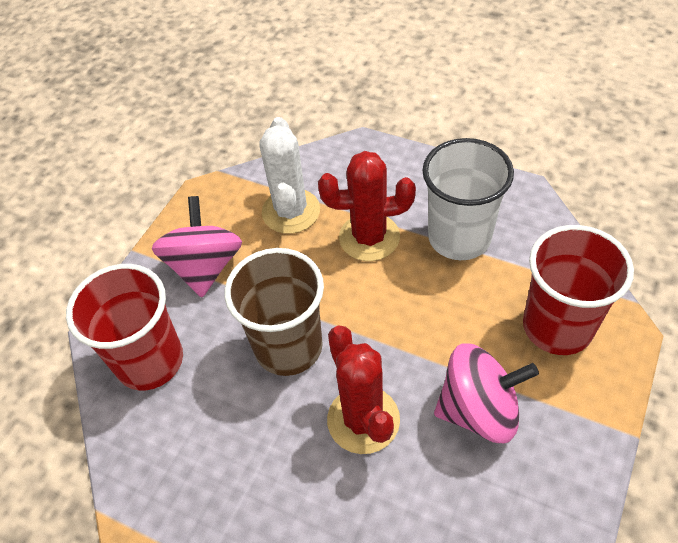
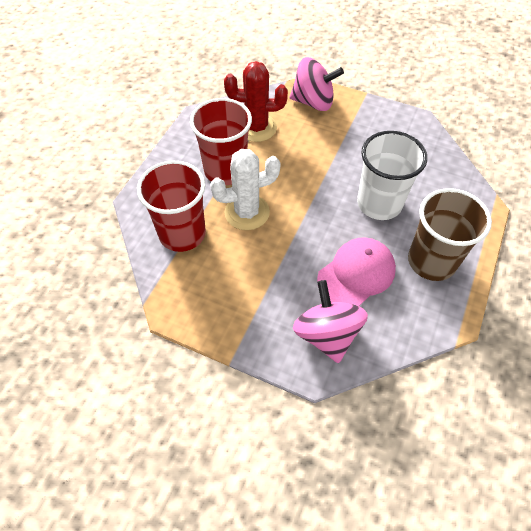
pink cap: none = 0 -> [317,237,396,306] = 1
red cactus: [318,151,416,261] [327,325,400,454] = 2 -> [224,61,288,142] = 1

